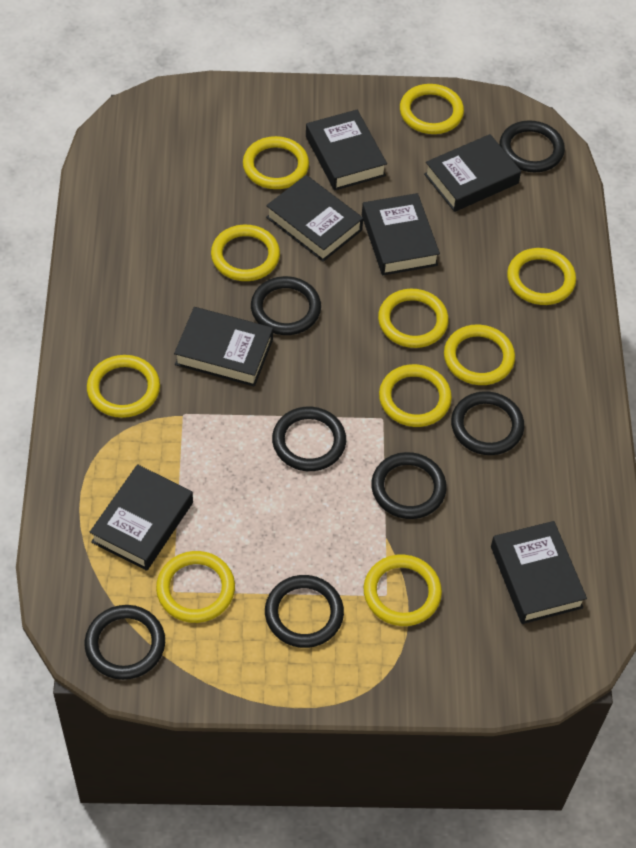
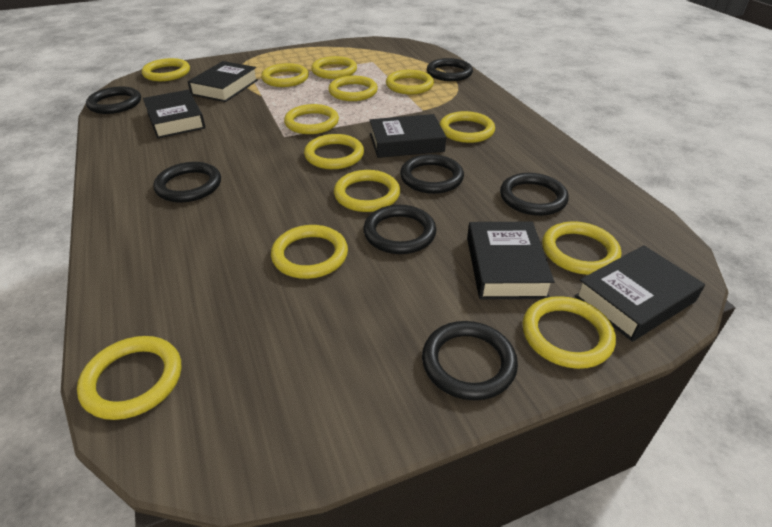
black book: [90,464,193,571] [174,307,273,387] [266,175,363,262] [306,110,387,191] [362,193,440,275] [424,134,521,212] [491,521,587,624] = 7 -> [143,90,205,138] [187,61,258,102] [370,114,446,158] [467,222,555,299] [575,245,705,342] = 5
yellow ring: [87,355,160,418] [156,551,235,623] [211,225,280,281] [243,136,309,189] [363,555,442,626] [378,289,449,348] [379,364,452,427] [400,84,464,134] [444,325,515,385] [507,248,576,305] = 10 -> [77,336,181,420] [142,58,190,81] [261,63,309,87] [271,225,348,279] [284,104,339,134] [304,134,364,169] [311,56,357,79] [328,76,378,101] [334,170,400,212] [386,70,434,94] [440,111,495,143] [522,296,616,369] [542,222,621,275] = 13

